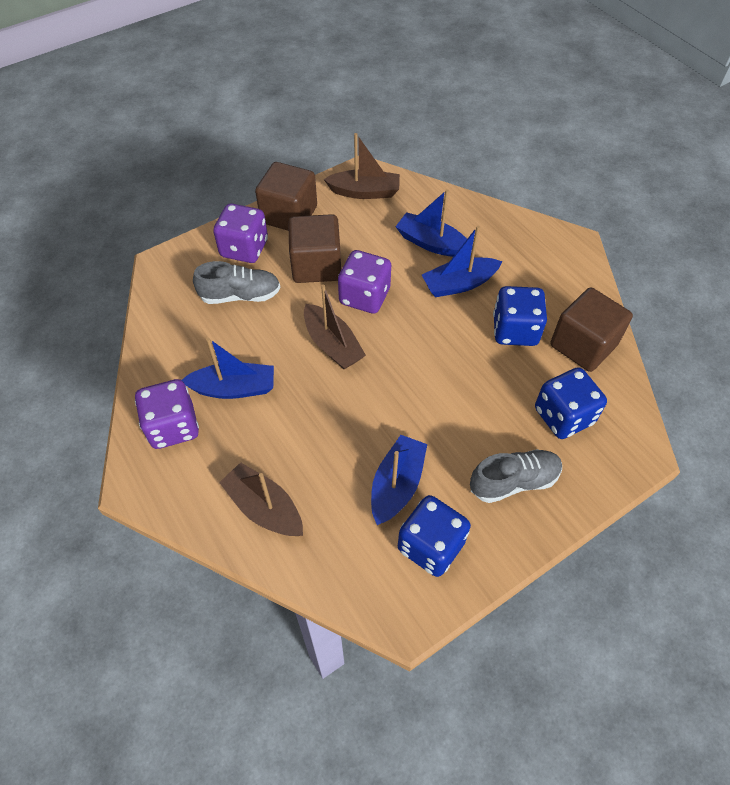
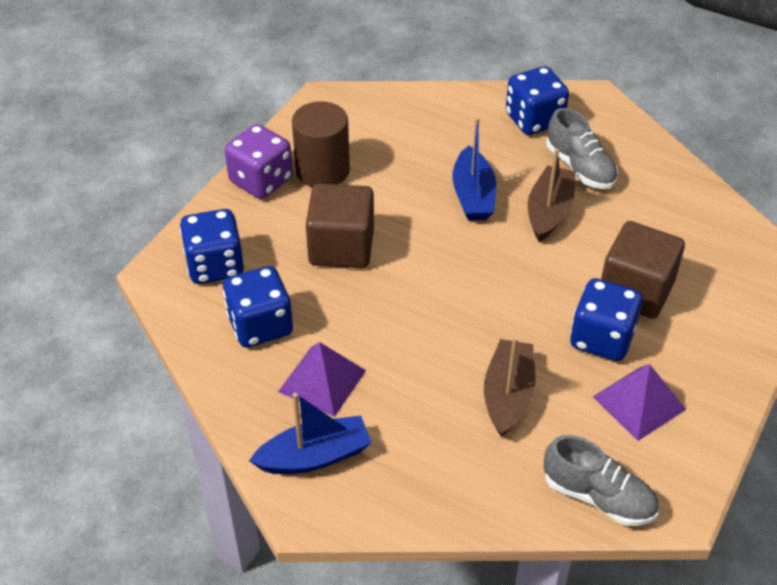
blue boat: [182,338,274,399] [371,435,427,525] [396,189,467,257] [422,226,503,297] = 4 -> [249,393,371,474] [452,117,496,221] = 2
blue dice: [398,495,471,577] [493,286,547,346] [535,367,607,439] = 3 -> [180,209,244,284] [223,266,293,347] [506,66,569,135] [570,278,643,361] = 4
brown boat: [219,462,303,536] [304,285,366,369] [324,133,400,199] = 3 -> [484,337,536,437] [528,149,576,242] = 2
brown cube: [255,162,317,231] [288,214,341,283] [550,287,633,372] = 3 -> [306,184,374,268] [601,221,685,319] = 2
brown cylinder: none = 0 -> [292,101,350,187] = 1
purple dice: [135,379,199,449] [213,204,268,263] [338,250,391,314] = 3 -> [225,124,293,199] = 1
purple pyramid: none = 0 -> [278,342,366,417] [593,364,686,441] = 2

